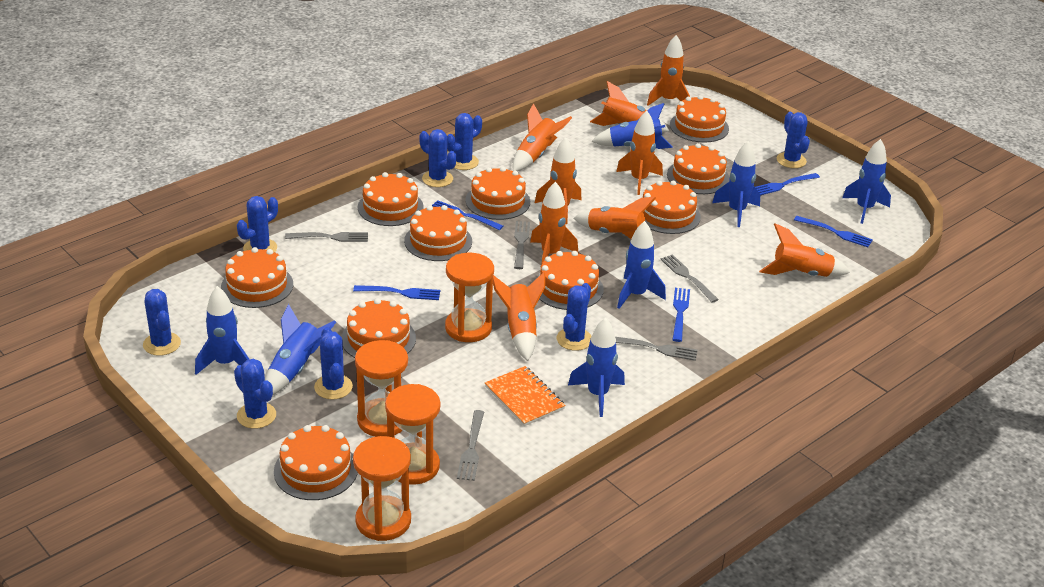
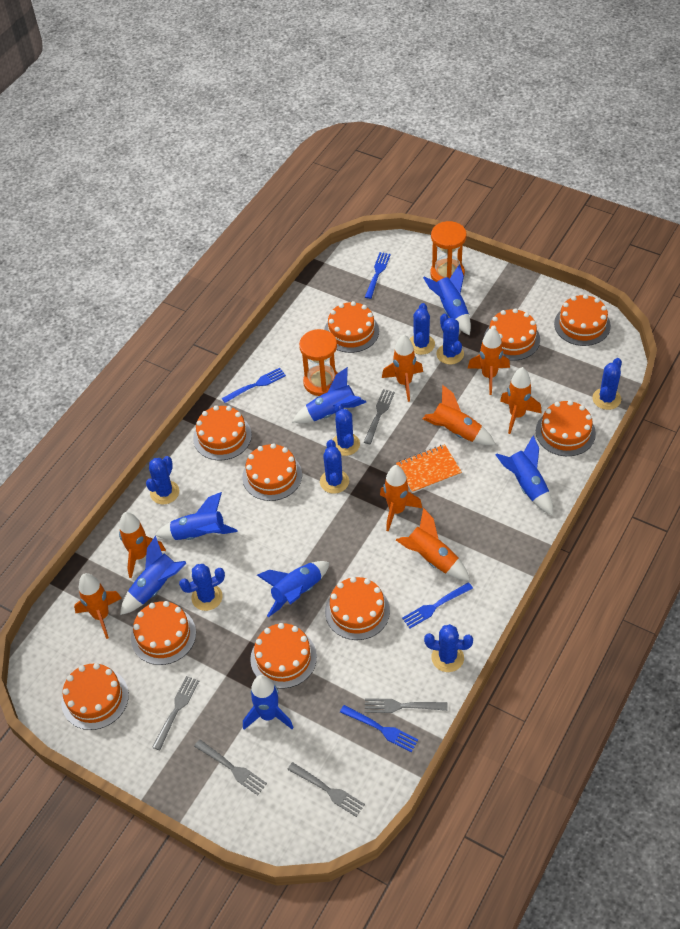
blue fork: [353,285,440,300] [432,200,503,230] [672,288,690,342] [755,173,820,195] [794,216,873,247] = 5 -> [222,368,286,403] [340,705,418,752] [365,252,391,299] [402,582,473,628] = 4
orange hourglass: [353,436,411,541] [355,340,408,437] [385,384,440,485] [445,253,494,342] = 4 -> [299,329,338,396] [430,221,467,282] = 2
orange rocket: [493,272,545,361] [513,103,572,172] [530,182,578,263] [535,137,582,224] [573,197,656,239] [590,81,669,132] [616,111,663,195] [647,35,690,106] [759,223,850,277] = 9 -> [74,573,122,639] [119,512,166,578] [380,465,422,531] [382,335,423,402] [396,508,470,580] [423,385,496,445] [468,328,510,395] [500,367,542,434] = 8

